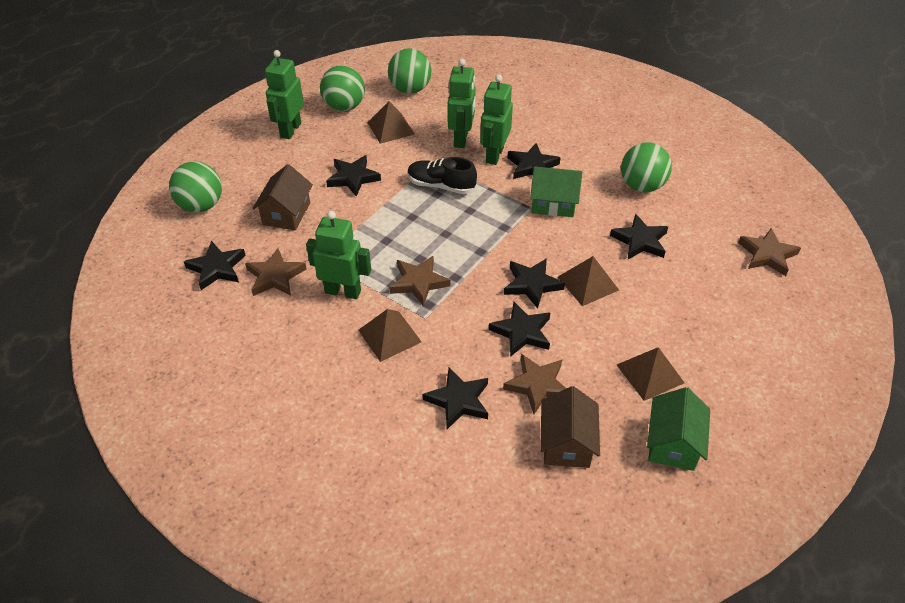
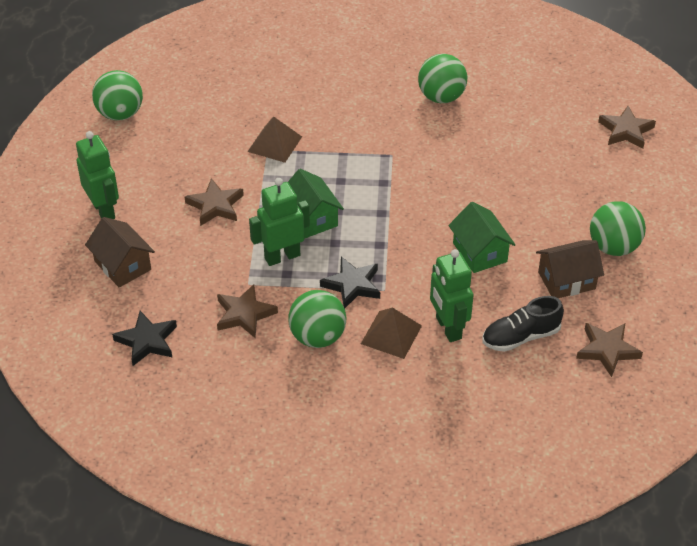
black star: [184,241,246,290] [326,155,381,197] [423,367,488,429] [489,302,550,357] [504,258,565,309] [507,143,560,179] [610,214,668,259] = 7 -> [112,311,177,366] [320,257,380,308] = 2
brown pyramid: [358,309,422,362] [367,101,415,144] [558,256,619,306] [617,347,685,401] = 4 -> [247,116,302,163] [361,307,422,359] = 2
green robot: [265,50,304,139] [306,211,371,299] [448,59,476,148] [480,75,513,165] = 4 -> [76,131,119,219] [249,178,310,266] [430,249,474,342] = 3

